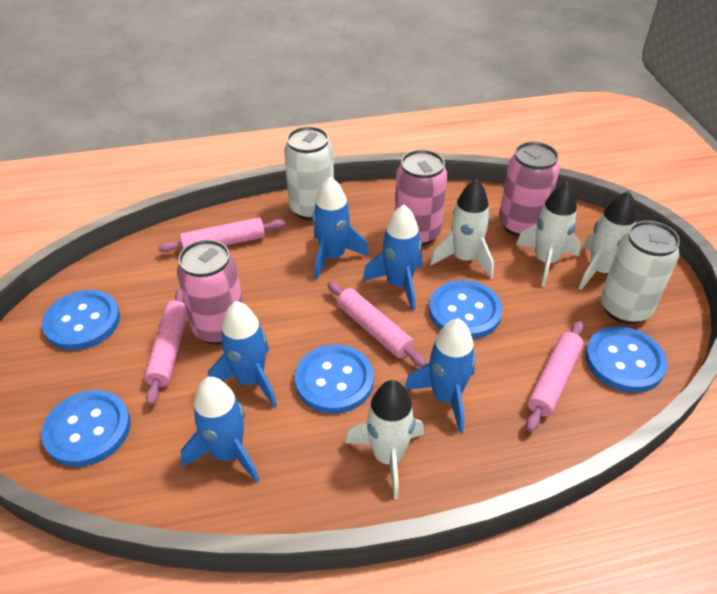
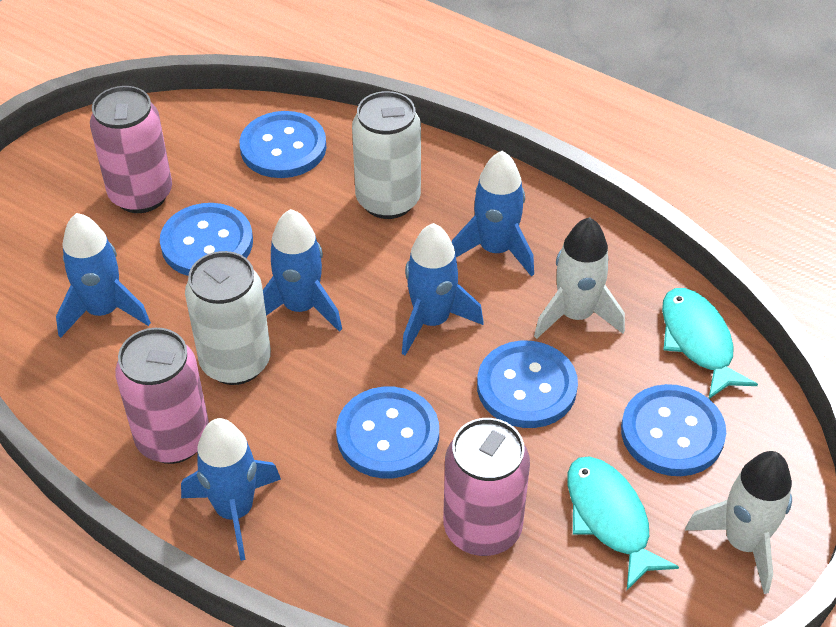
pink rolling pin: [144,288,188,405] [158,217,285,252] [328,281,427,367] [526,321,584,432] = 4 -> none = 0
turquoise fish: none = 0 -> [567,457,679,590] [662,288,758,399] = 2
white rocket: [346,380,424,499] [430,179,494,278] [516,181,581,287] [578,191,637,290] = 4 -> [534,217,625,339] [685,451,792,594] = 2

